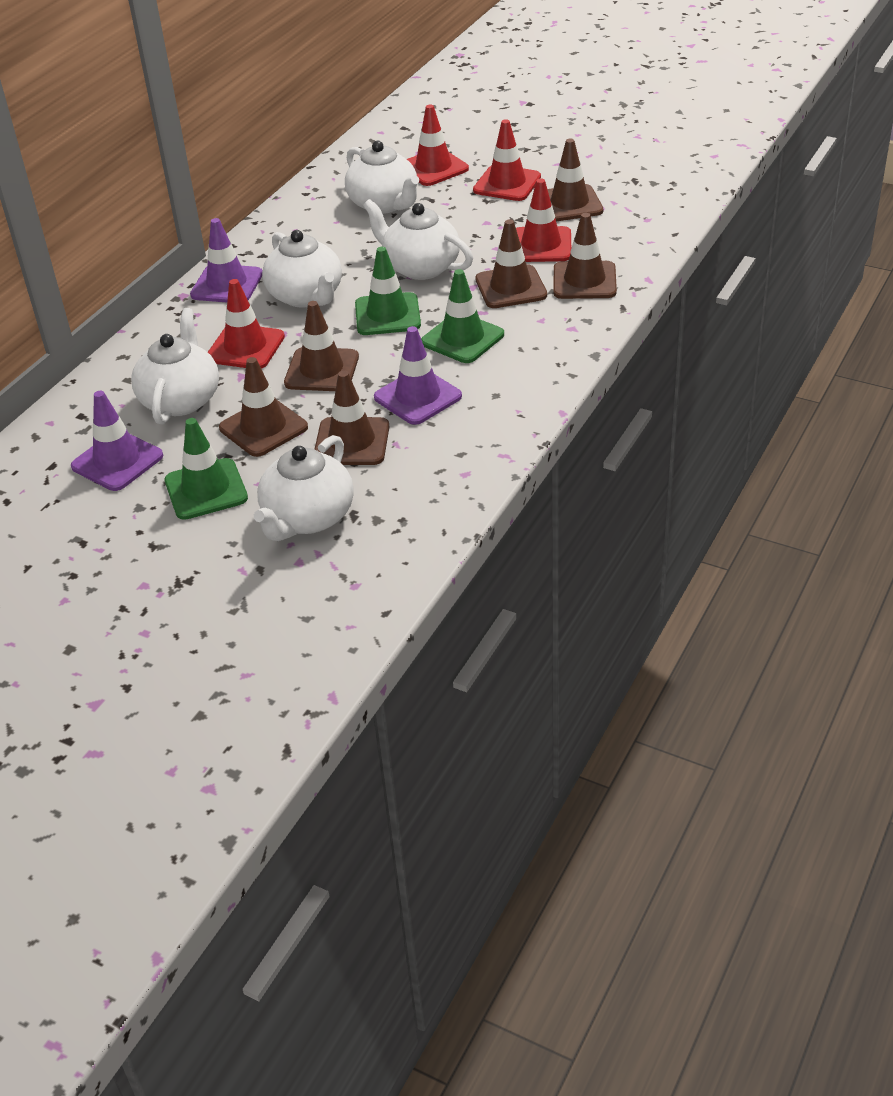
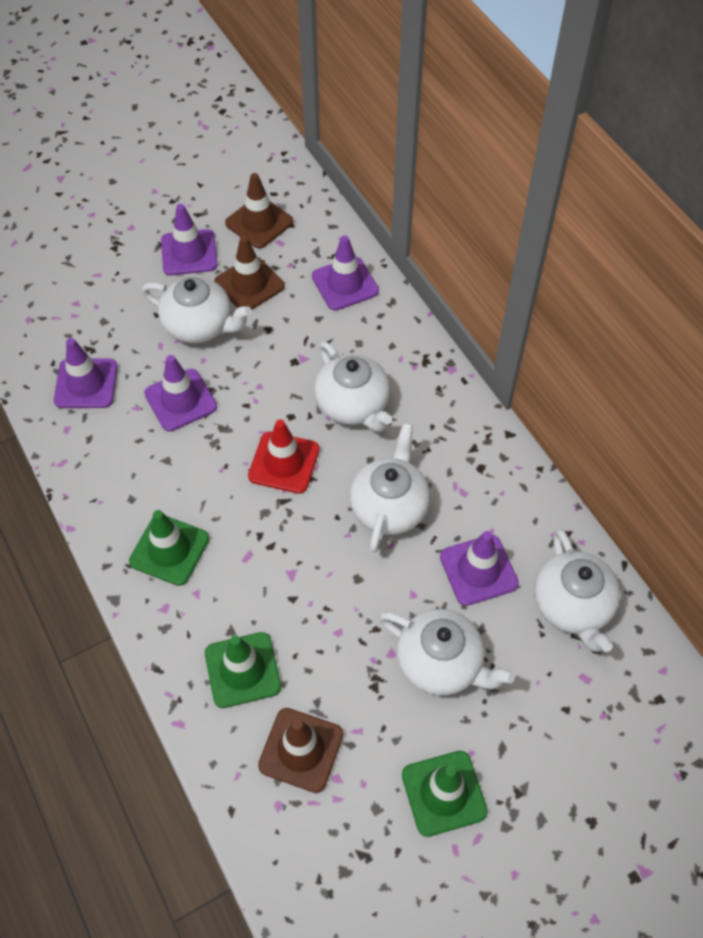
brown traffic cone: [219,357,308,457] [284,301,359,391] [315,371,389,465] [475,219,547,308] [547,138,603,222] [554,213,617,299] = 6 -> [214,236,285,310] [225,173,294,249] [258,708,343,793] = 3
purple traffic cone: [71,391,163,491] [190,218,263,302] [374,326,462,425] = 3 -> [54,338,118,408] [144,355,217,432] [161,204,217,275] [312,236,379,311] [440,531,519,606] = 5
red traffic cone: [208,279,285,369] [407,105,469,186] [473,119,541,201] [516,179,571,262] = 4 -> [248,419,320,494] = 1

